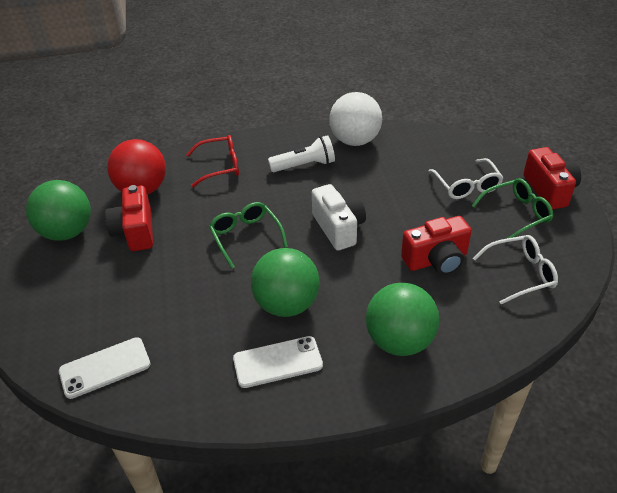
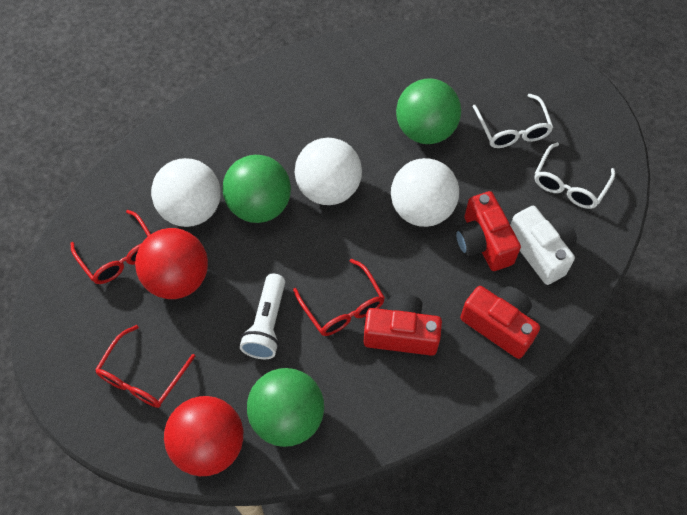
green glasses: [209,202,288,268] [472,178,553,238] = 2 -> none = 0
red ball: [107,139,166,195] = 1 -> [135,228,208,299] [164,396,243,476] = 2
red glasses: [186,135,239,187] = 1 -> [71,210,151,284] [95,325,195,408] [293,259,385,336] = 3
white ball: [329,92,382,146] = 1 -> [151,158,221,227] [295,138,362,205] [391,158,459,227] = 3
white phone: [59,337,151,399] [233,336,323,388] = 2 -> none = 0

